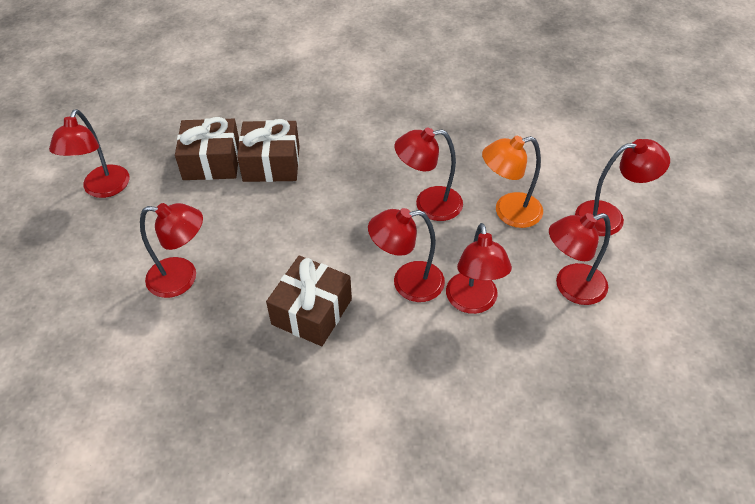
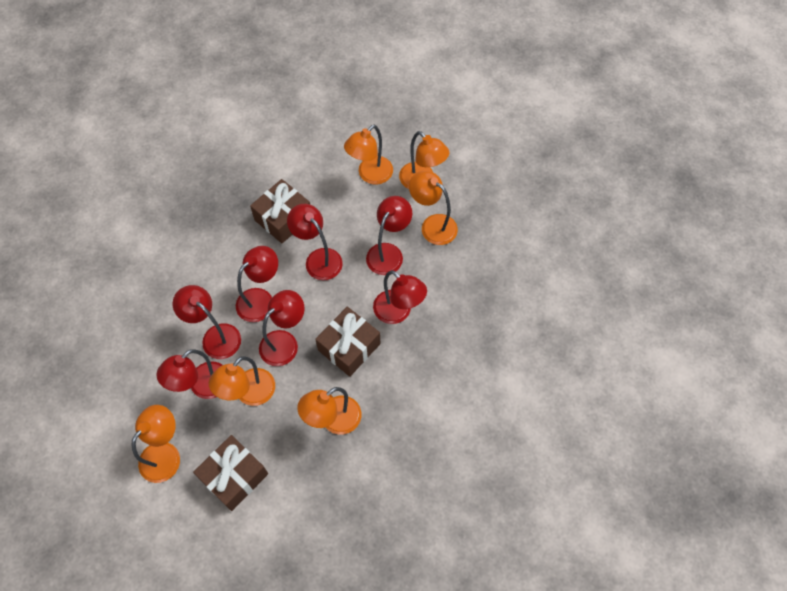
orange lamp: [482,136,543,228] = 1 -> [132,405,180,483] [209,356,275,406] [297,387,361,435] [344,125,393,185] [399,131,449,189] [409,171,458,245] = 6

